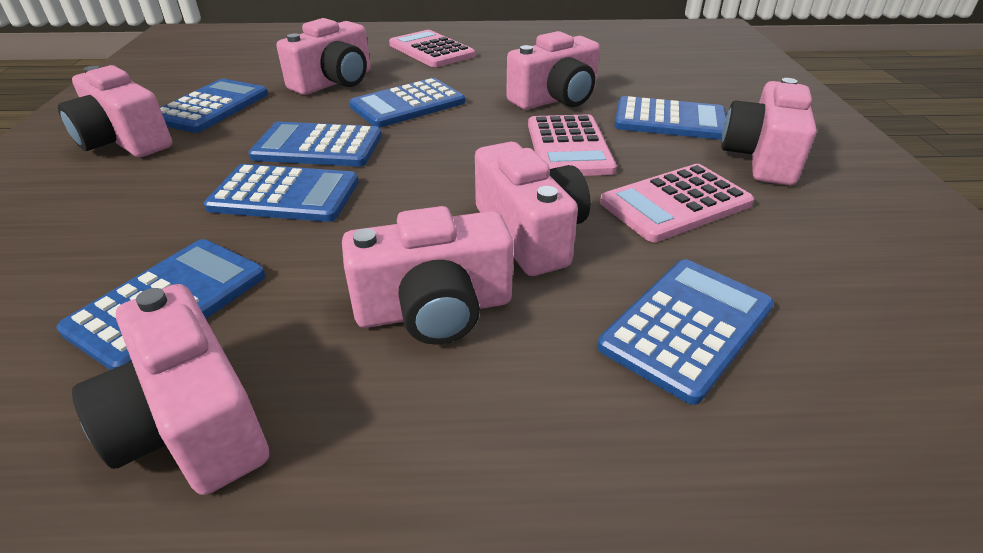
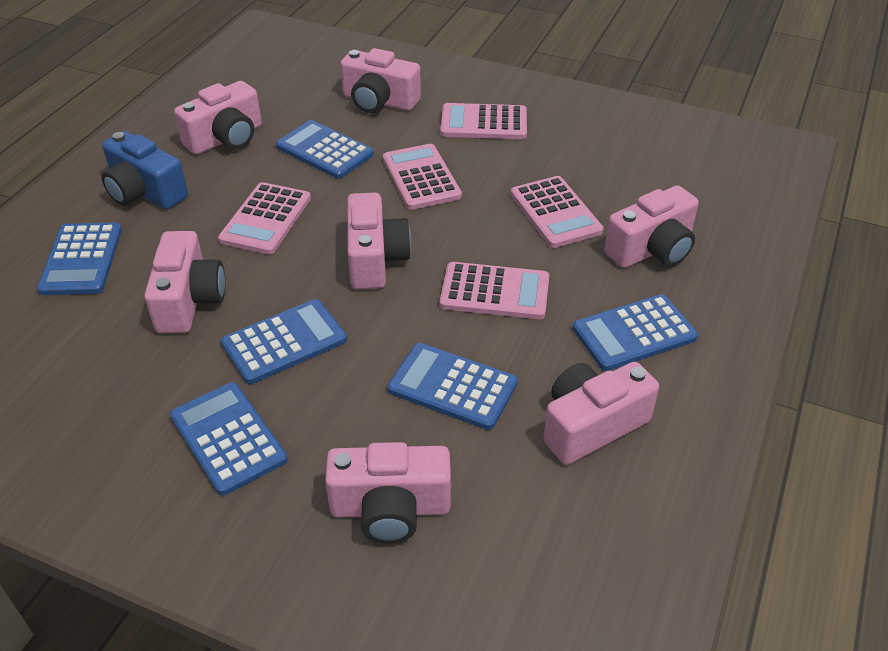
blue calculator: [56,239,265,370] [160,79,268,133] [204,164,359,222] [248,122,382,167] [349,78,465,128] [597,259,774,405] [614,96,726,140] = 7 -> [37,222,122,295] [170,382,288,496] [221,299,347,384] [276,120,374,179] [387,343,518,430] [573,294,698,371] = 6
blue camera: none = 0 -> [102,131,188,209] = 1
pink calculator: [389,30,475,67] [528,114,617,176] [600,164,754,242] = 3 -> [218,182,311,255] [383,144,462,210] [440,103,527,139] [440,262,549,319] [511,176,604,248] = 5

